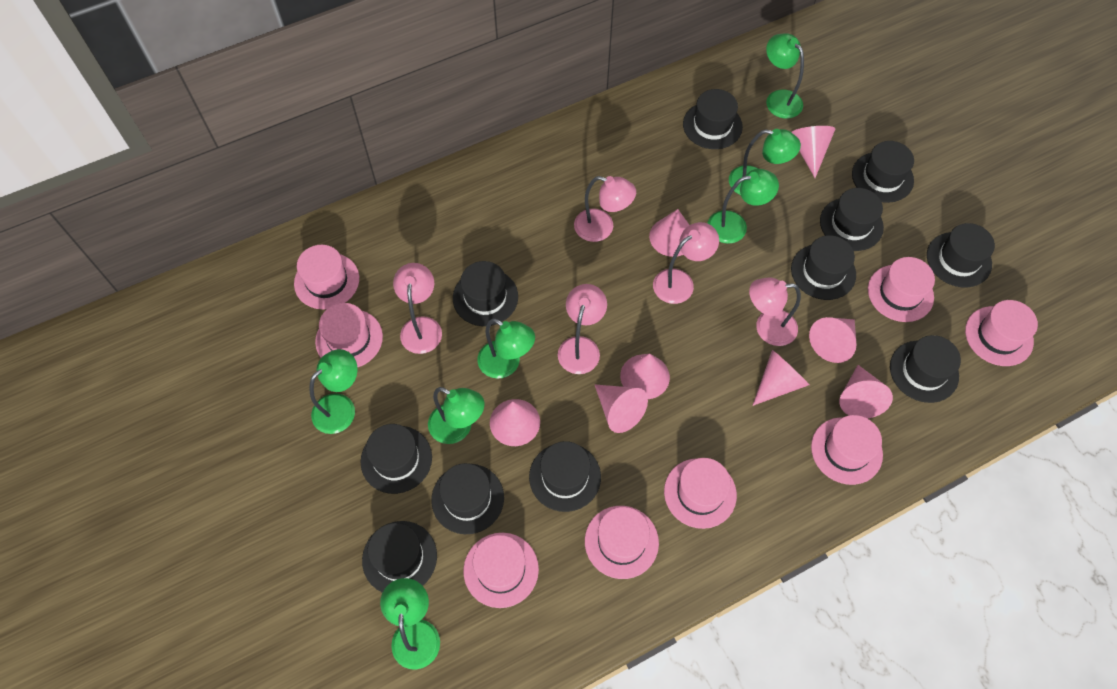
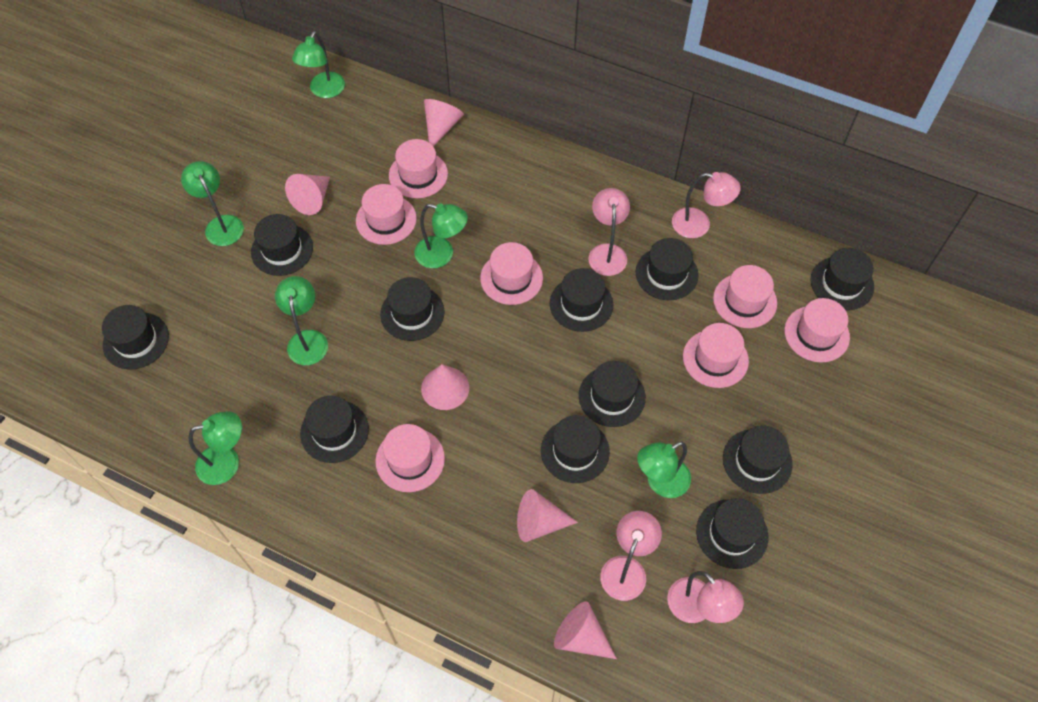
green lamp: [309,349,357,434] [380,578,440,670] [428,387,485,444] [477,319,535,379] [708,169,779,244] [729,129,801,195] [766,33,804,119] = 7 -> [181,161,244,246] [189,411,242,485] [275,276,328,365] [292,31,345,98] [414,204,468,268] [637,441,691,498] = 6
pink cone: [490,399,540,446] [595,385,648,433] [620,354,670,399] [649,209,689,257] [752,350,809,406] [791,126,836,178] [809,317,857,363] [839,365,893,419] = 8 -> [285,174,330,215] [421,364,469,410] [424,99,464,147] [517,489,578,542] [554,601,617,659] = 5
pink hat: [294,245,359,310] [315,303,383,368] [463,533,539,608] [585,506,659,579] [664,458,737,529] [811,415,883,485] [868,257,935,322] [965,300,1038,366] = 8 -> [356,184,417,245] [375,424,445,492] [389,139,448,198] [480,242,543,305] [683,323,749,388] [713,265,777,328] [784,298,850,363] = 7
pink lamp: [393,263,442,354] [558,284,607,374] [574,176,636,242] [653,222,719,304] [749,277,801,346] = 5 -> [588,188,630,276] [600,511,662,601] [667,571,744,623] [672,172,741,238] = 4

